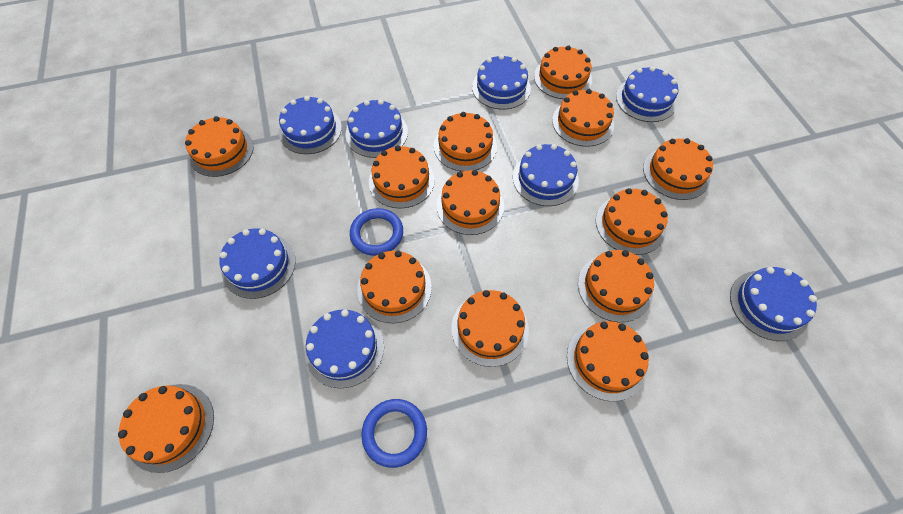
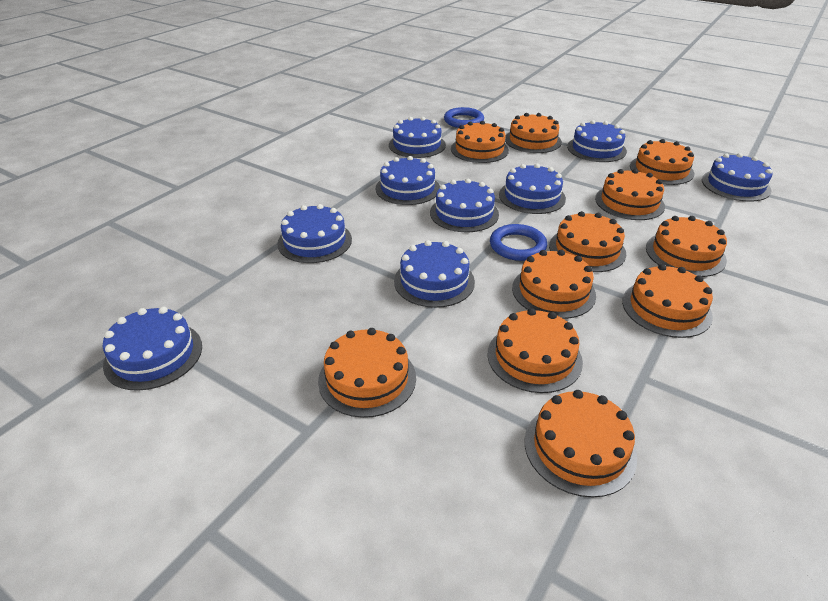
blue cake: [220,228,296,299] [279,96,342,154] [305,309,384,388] [345,99,408,158] [472,55,531,109] [513,144,579,206] [616,66,678,122] [730,267,817,341] = 8 -> [103,307,202,391] [277,204,352,263] [376,156,440,205] [389,117,446,158] [394,240,475,308] [430,179,499,232] [499,164,566,214] [567,120,627,162] [702,153,773,202] = 9
orange cake: [118,384,214,473] [185,116,254,177] [357,251,432,323] [369,146,435,209] [434,112,497,172] [436,170,504,235] [451,290,529,367] [534,45,592,99] [552,89,614,147] [567,321,649,401] [578,250,654,322] [596,188,668,255] [643,138,713,200] = 13 -> [318,328,416,418] [451,121,509,163] [488,308,583,393] [505,113,562,153] [512,250,596,319] [524,390,637,498] [549,211,626,272] [595,169,665,220] [622,264,713,338] [630,139,694,185] [646,216,727,277] = 11

